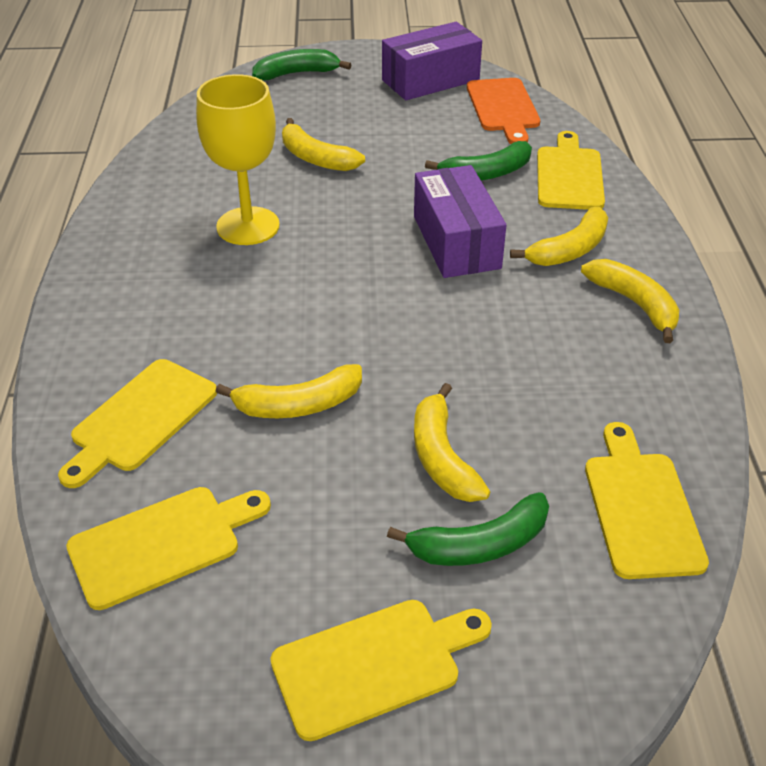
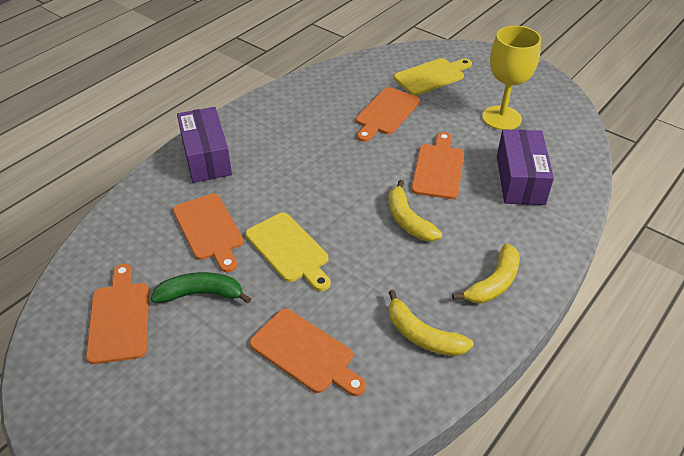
green banana: [252,49,351,81] [387,492,549,566] [425,141,532,181] = 3 -> [151,272,251,303] = 1
orange cutting board: [467,78,540,144] = 1 -> [86,264,149,364] [173,194,244,272] [250,309,366,396] [356,87,420,142] [411,132,464,199] = 5
yellow banana: [215,364,362,418] [282,118,365,171] [414,383,490,502] [510,207,608,266] [581,259,679,343] = 5 -> [388,180,442,241] [389,290,474,356] [452,243,520,303] = 3
yellow cutting board: [58,359,217,488] [66,487,271,610] [270,600,492,741] [537,131,605,210] [585,422,709,579] = 5 -> [245,213,331,291] [394,58,472,95] = 2

